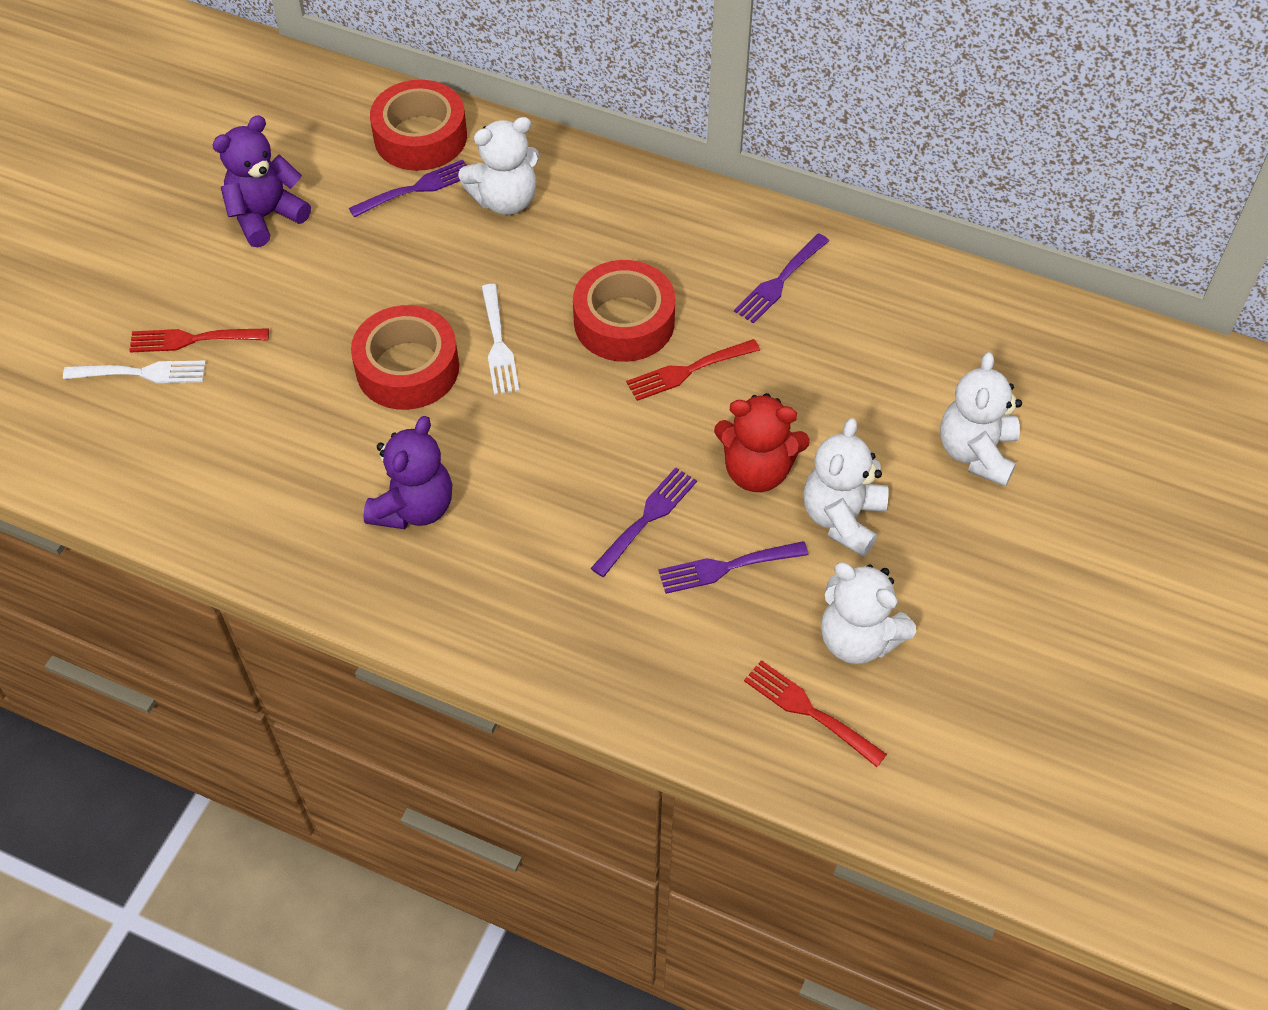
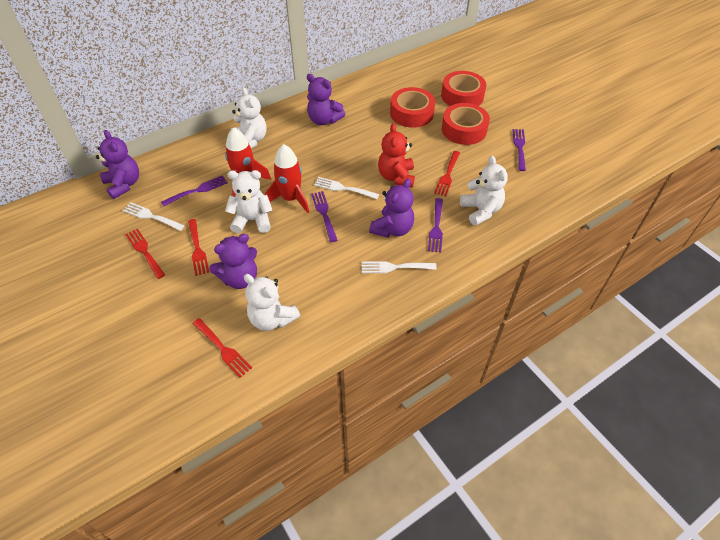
purple teddy bear: [212,115,311,247] [363,416,452,529] = 2 -> [96,130,139,199] [209,234,257,289] [307,74,345,125] [369,179,414,238] = 4
red fork: [129,328,269,352] [626,339,760,401] [744,660,887,767] = 3 -> [125,228,165,279] [188,219,209,276] [192,318,252,378] [434,151,460,196] = 4
red rocket: none = 0 -> [225,127,271,197] [265,144,309,213] = 2
white fork: [63,361,206,383] [481,284,519,395] = 2 -> [122,202,185,231] [314,177,379,199] [362,261,437,273] = 3

